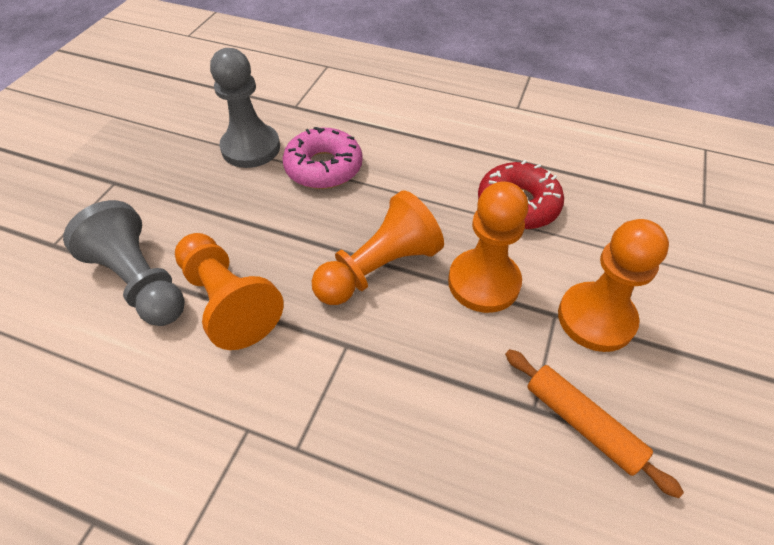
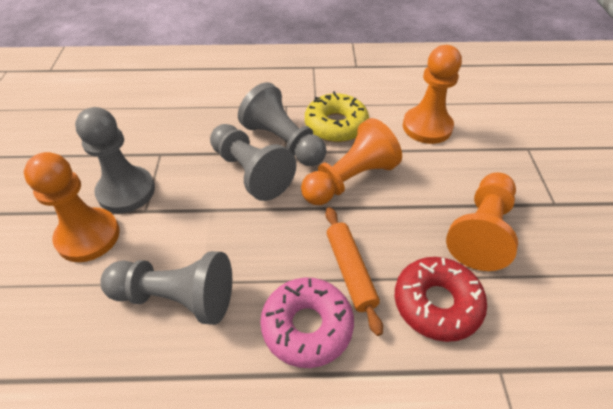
grey pawn: [63,200,185,326] [210,48,280,168] = 2 -> [75,107,155,213] [100,251,232,325] [210,124,296,201] [238,82,326,166] = 4
yellow donut: none = 0 -> [305,91,369,142] = 1

